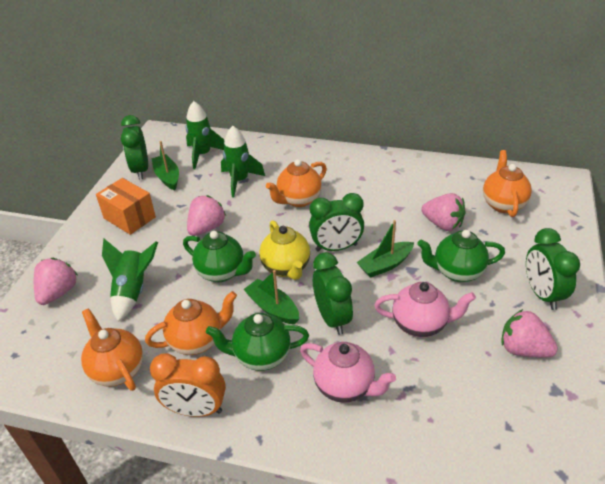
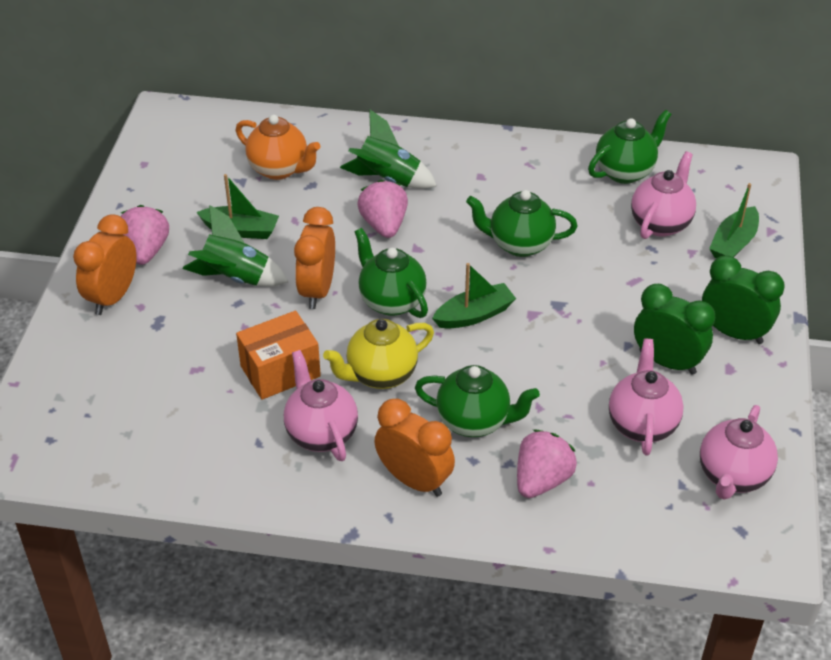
green clock: [121,115,148,180] [309,193,364,252] [313,252,353,335] [526,228,580,310] = 4 -> [634,284,715,375] [702,256,785,344] = 2
green rocket: [102,239,158,322] [185,101,224,169] [221,126,265,197] = 3 -> [183,205,288,286] [340,110,437,189] = 2
green teapot: [183,231,256,282] [206,313,309,371] [417,230,505,282] = 3 -> [354,228,428,318] [415,365,540,437] [466,190,577,257] [588,110,672,184] = 4
orange clock: [150,353,226,417] = 1 -> [73,214,136,315] [294,207,335,309] [374,399,455,497] = 3
orange teapot: [81,308,143,391] [145,291,237,355] [266,159,327,207] [483,150,532,217] = 4 -> [236,115,320,180] = 1
pink strawberry: [34,258,77,305] [187,195,226,236] [421,193,466,231] [501,309,558,358] = 4 -> [120,205,169,265] [357,180,408,238] [517,430,577,498] = 3
pink teapot: [300,342,396,403] [374,282,476,338] = 2 -> [284,350,358,461] [609,339,684,456] [631,151,696,239] [700,405,778,500] = 4

